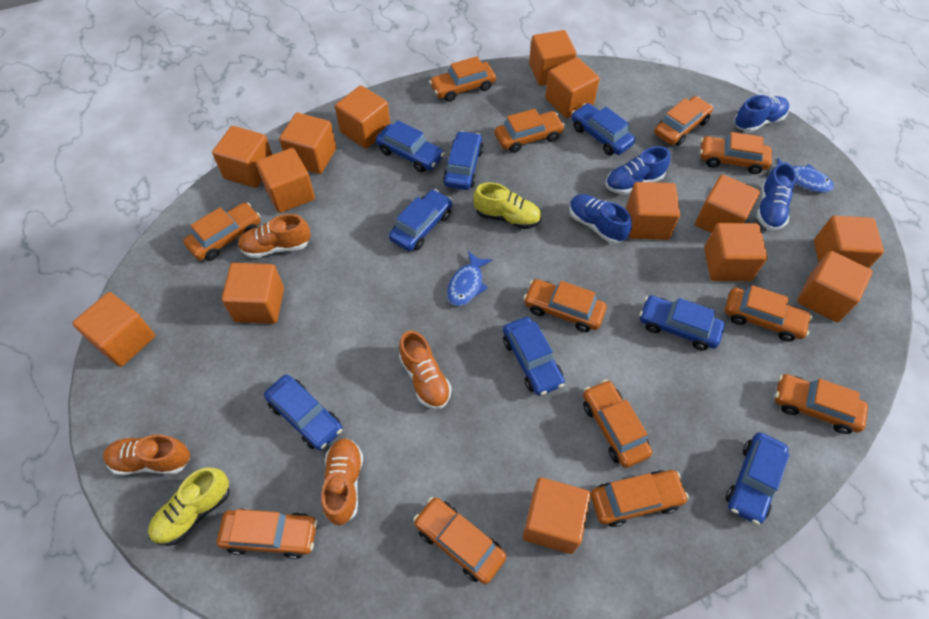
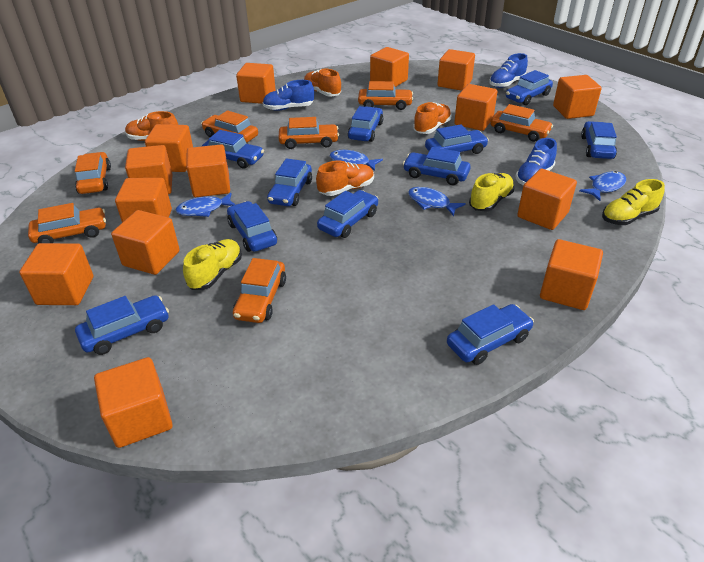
blue car: [264,375,343,450] [376,120,445,172] [389,189,453,251] [443,131,483,190] [503,317,565,396] [571,103,635,155] [639,295,725,351] [726,432,790,525] = 8 -> [75,295,169,355] [202,130,264,169] [227,201,277,252] [267,158,312,206] [317,190,378,238] [348,106,383,142] [403,147,470,185] [425,124,489,154] [447,304,534,365] [506,70,553,105] [581,121,617,159] = 11
blue fish: [447,251,492,306] [777,158,834,193] = 2 -> [176,193,236,217] [330,150,383,171] [408,187,466,216] [579,171,626,201] = 4
blue shoe: [569,194,632,244] [605,146,671,195] [734,95,789,132] [757,162,796,230] = 4 -> [263,80,314,111] [489,53,528,88] [516,138,557,185] = 3
orange car: [183,202,261,261] [217,508,318,559] [413,497,506,584] [429,56,496,102] [494,109,565,153] [523,279,607,332] [583,380,652,468] [590,470,689,527] [654,96,713,146] [700,132,772,174] [725,285,812,342] [775,374,868,434] = 12 -> [28,203,106,243] [75,152,111,194] [201,110,258,143] [233,258,286,323] [279,117,339,149] [358,81,413,110] [490,104,553,142] = 7
yellow shoe: [148,467,230,546] [473,182,541,229] = 2 -> [183,239,242,290] [469,173,514,212] [602,179,665,225] = 3

